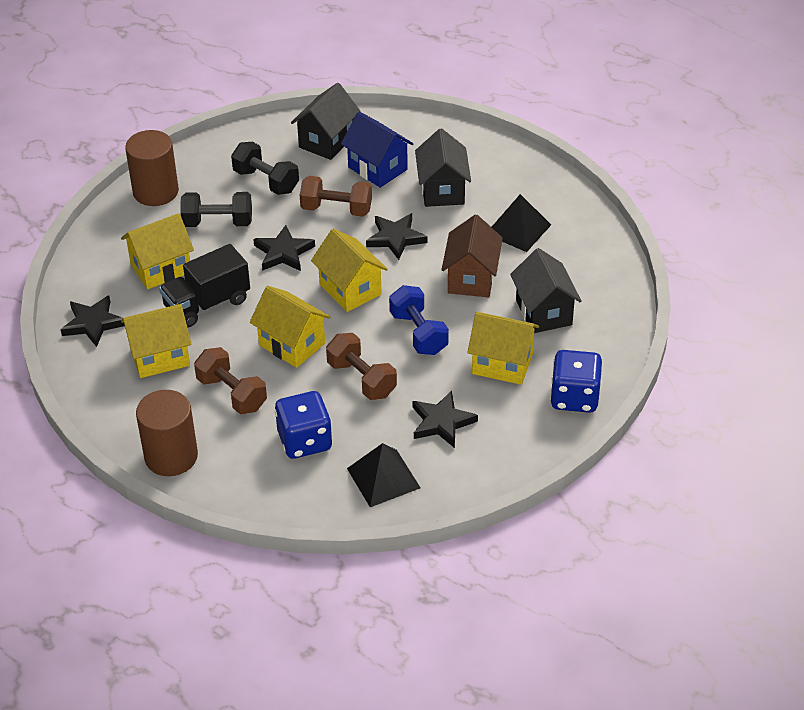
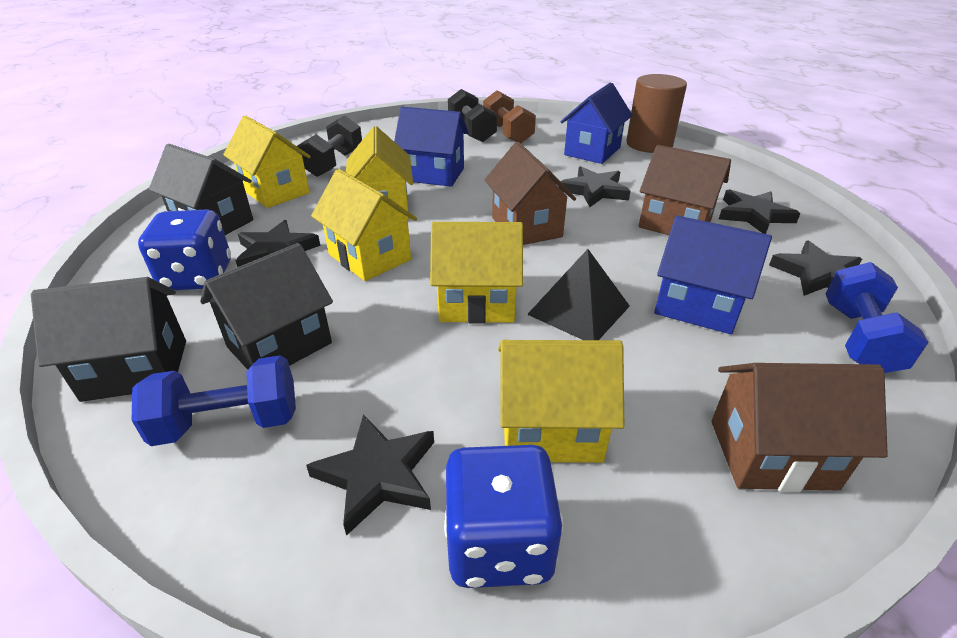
black pyramid: [347,443,420,507] [492,194,551,252] = 2 -> [527,249,630,340] = 1
black star: [61,296,125,347] [253,225,315,271] [366,213,427,260] [412,391,478,448] = 4 -> [236,220,320,267] [306,414,434,536] [560,166,631,207] [719,189,801,234] [769,240,862,296] = 5
black truck: [159,244,250,328] = 1 -> none = 0
blue dumbbell: [389,285,449,355] = 1 -> [132,355,296,446] [826,262,929,373] = 2
blue house: [341,112,413,188] = 1 -> [394,107,469,187] [560,83,633,164] [654,215,772,334] = 3
brown cylinder: [125,130,179,206] [136,390,198,476] = 2 -> [626,74,687,153] = 1
brown dumbbell: [194,347,267,414] [300,176,372,217] [326,333,397,400] = 3 -> [483,90,536,143] = 1
brown house: [441,215,503,297] = 1 -> [485,142,576,245] [639,145,731,235] [711,363,888,492] = 3

